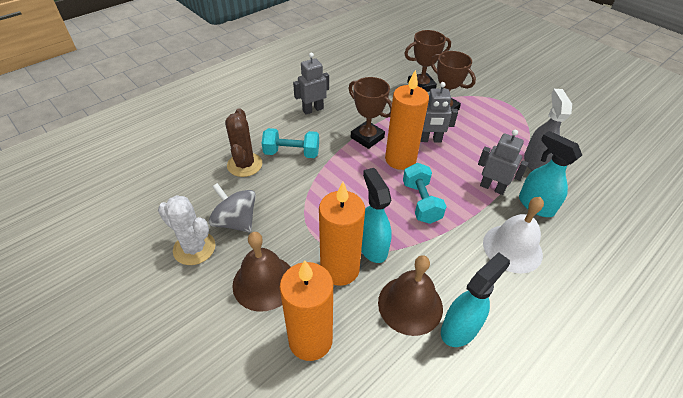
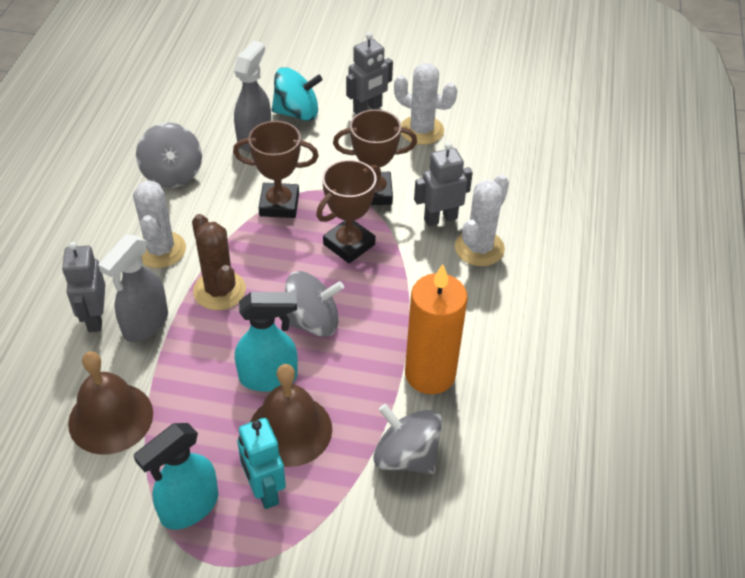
grey spinning top: [209,183,256,232] = 1 -> [136,123,202,188] [285,271,344,337] [373,404,442,474] = 3
grey spray bottle: [524,89,572,171] = 1 -> [98,235,168,342] [234,41,271,151] = 2
orange candle: [280,260,333,361] [319,182,365,286] [385,69,429,170] = 3 -> [405,264,468,394] = 1
turquoise dumbbell: [262,128,319,158] [403,163,447,224] = 2 -> none = 0
turquoise robot: none = 0 -> [237,418,286,509] = 1
turquoise spinning top: none = 0 -> [272,67,323,121] = 1
turquoise spray bottle: [361,168,392,263] [441,252,510,347] [519,131,582,217] = 3 -> [133,423,218,530] [235,292,298,392] = 2
white bell: [483,197,544,273] = 1 -> none = 0
white cactus: [158,195,215,265] = 1 -> [133,180,186,268] [394,63,457,145] [455,175,509,266] = 3

